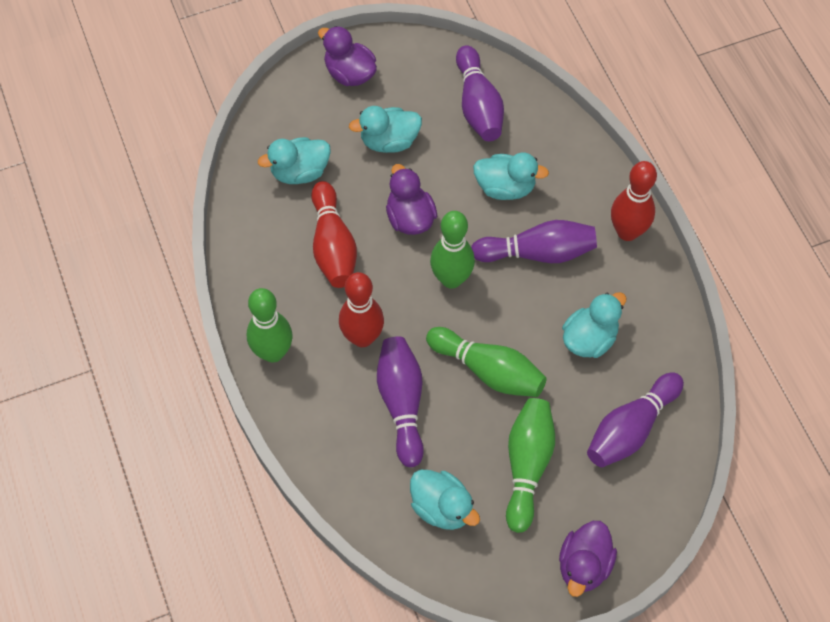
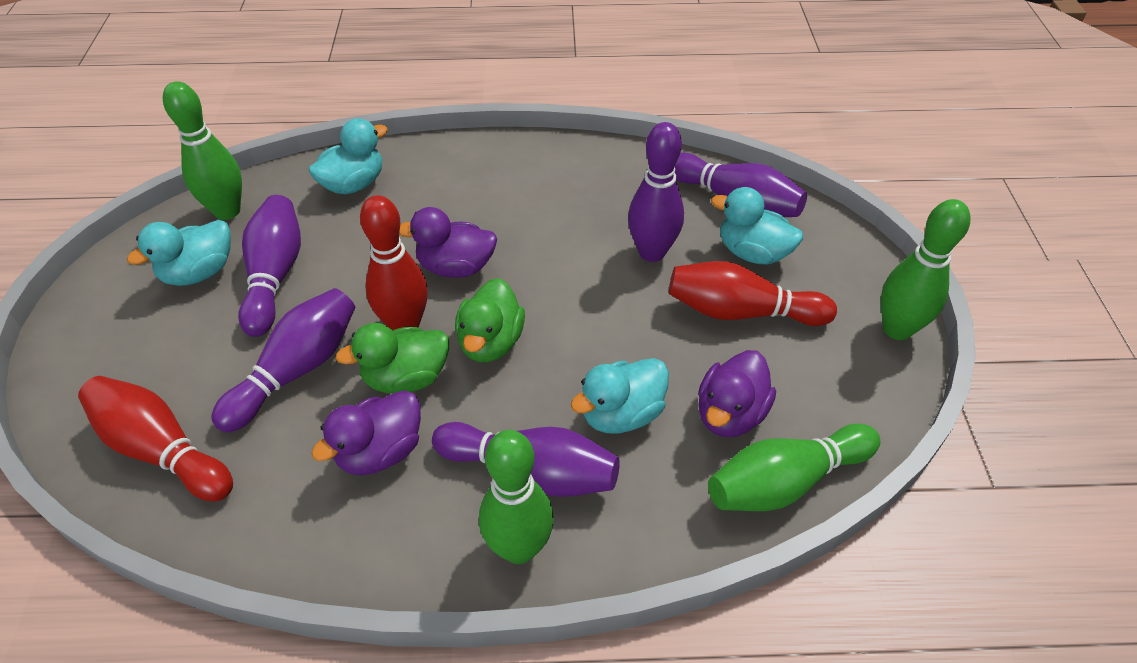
green duck: none = 0 -> [335,323,449,393] [455,278,525,362] = 2
purple bowling pin: [377,336,424,467] [456,45,504,141] [471,220,597,263] [587,372,684,467] = 4 -> [211,288,355,432] [238,195,301,337] [432,422,620,497] [628,122,684,262] [675,153,807,217] = 5
turquoise duck: [258,137,331,184] [349,106,422,153] [410,469,480,530] [473,152,549,200] [562,292,627,358] = 5 -> [127,220,231,286] [308,118,388,194] [570,358,669,434] [711,187,803,265] = 4

